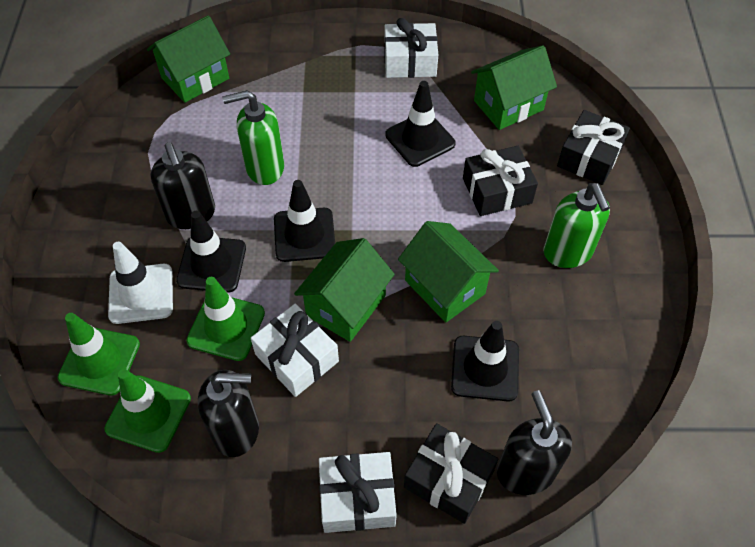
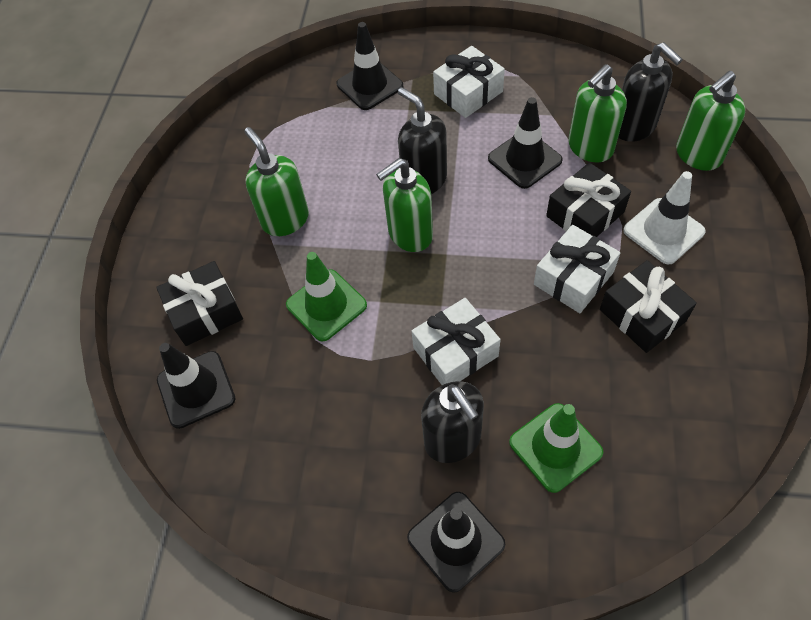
green house: [147,15,230,103] [294,238,395,342] [398,221,499,322] [471,45,557,130] = 4 -> none = 0
green soap dispenser: [222,90,284,185] [544,183,610,268] = 2 -> [244,127,309,236] [376,158,433,252] [568,64,627,162] [676,71,745,171] = 4
green traffic cone: [58,313,140,396] [105,369,191,453] [186,277,265,361] = 3 -> [286,252,367,342] [509,403,603,493] = 2

